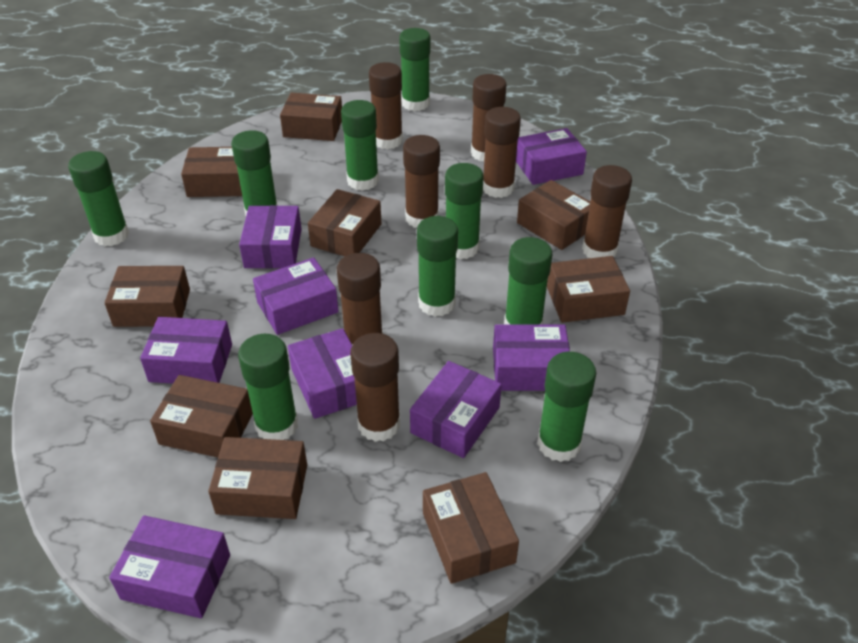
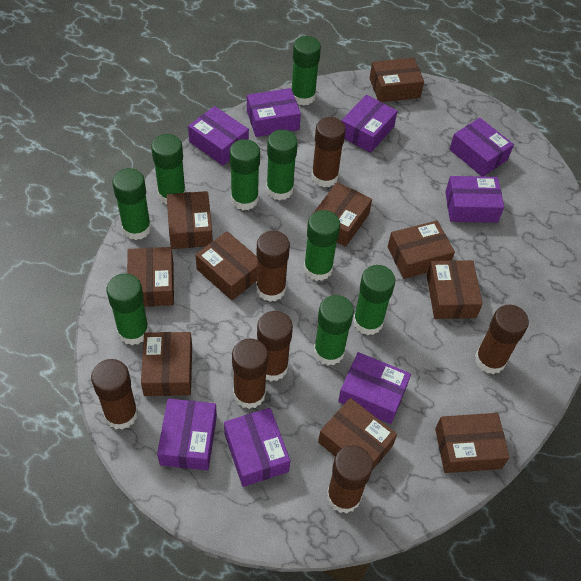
brown box: [104,266,190,327] [150,375,253,458] [181,147,242,197] [208,437,307,519] [280,93,342,141] [308,189,382,256] [423,472,519,584] [517,180,590,250] [547,256,630,323] = 9 -> [127,247,174,307] [141,332,192,396] [167,191,213,249] [195,231,258,300] [314,182,372,247] [318,398,397,470] [370,57,424,102] [388,221,455,279] [427,260,483,319] [435,413,510,473] = 10

